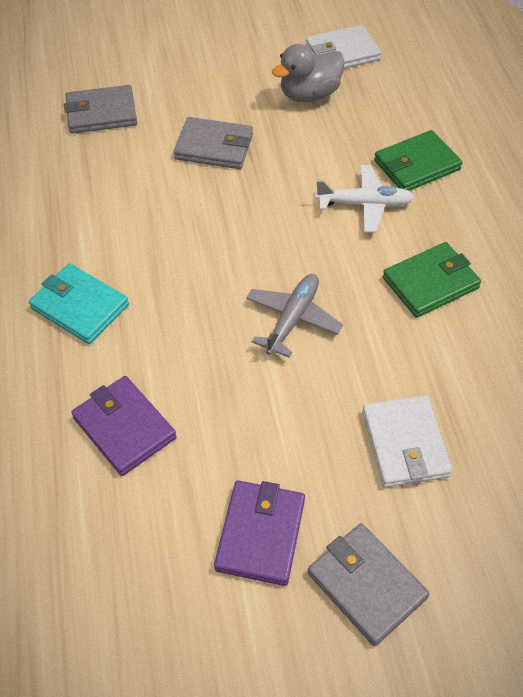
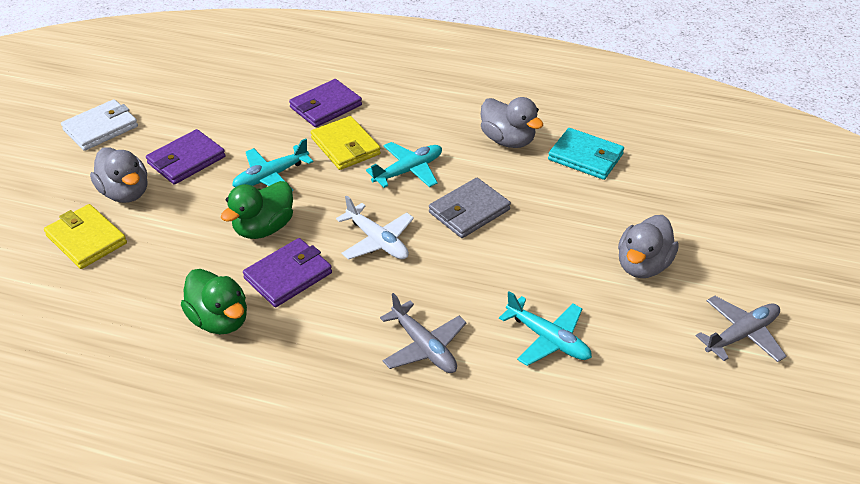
green duck: none = 0 -> [181,269,247,334] [221,181,293,239] = 2
green wallet: [374,130,463,191] [383,242,481,318] = 2 -> none = 0
grey duck: [272,44,345,102] = 1 -> [90,147,147,203] [481,97,543,148] [618,215,679,278] = 3
grey plane: [246,274,343,358] = 1 -> [380,293,467,373] [696,296,786,362] = 2
grey wallet: [64,85,137,134] [174,117,253,169] [308,523,430,646] = 3 -> [429,178,511,238] = 1
purple wallet: [71,376,177,476] [214,480,305,586] = 2 -> [146,129,225,185] [243,238,332,307] [289,79,362,127] = 3
turquoise plane: none = 0 -> [232,139,313,191] [366,142,442,188] [499,291,592,366] = 3
white wallet: [305,25,381,69] [362,395,452,488] = 2 -> [61,99,138,151] = 1
yellow wallet: none = 0 -> [44,204,127,269] [311,116,381,170] = 2

